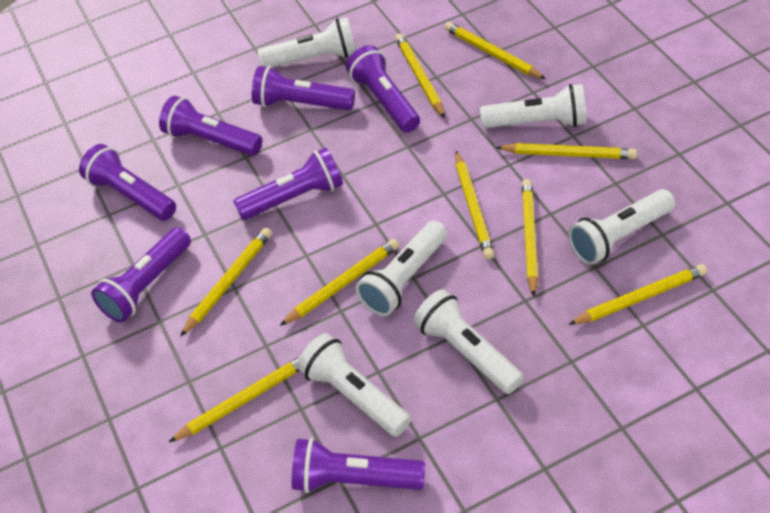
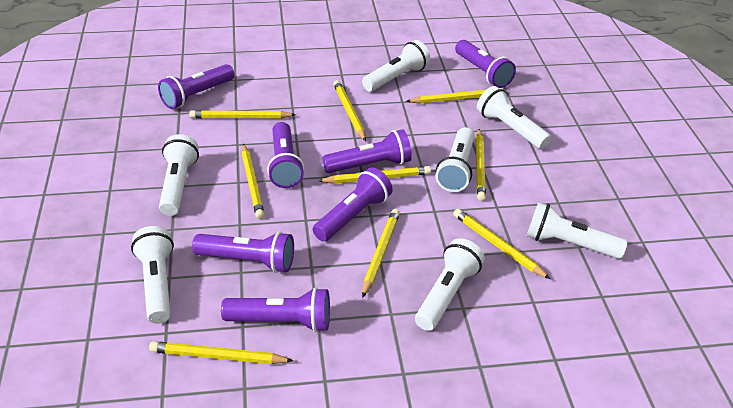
white flashlight: [258,17,356,67] [297,333,411,437] [356,221,447,316] [414,289,524,394] [480,84,587,128] [568,189,675,265] = 6 -> [131,226,174,324] [159,134,199,216] [362,40,430,92] [415,238,484,331] [436,127,475,192] [477,86,551,149] [527,202,628,259] = 7

